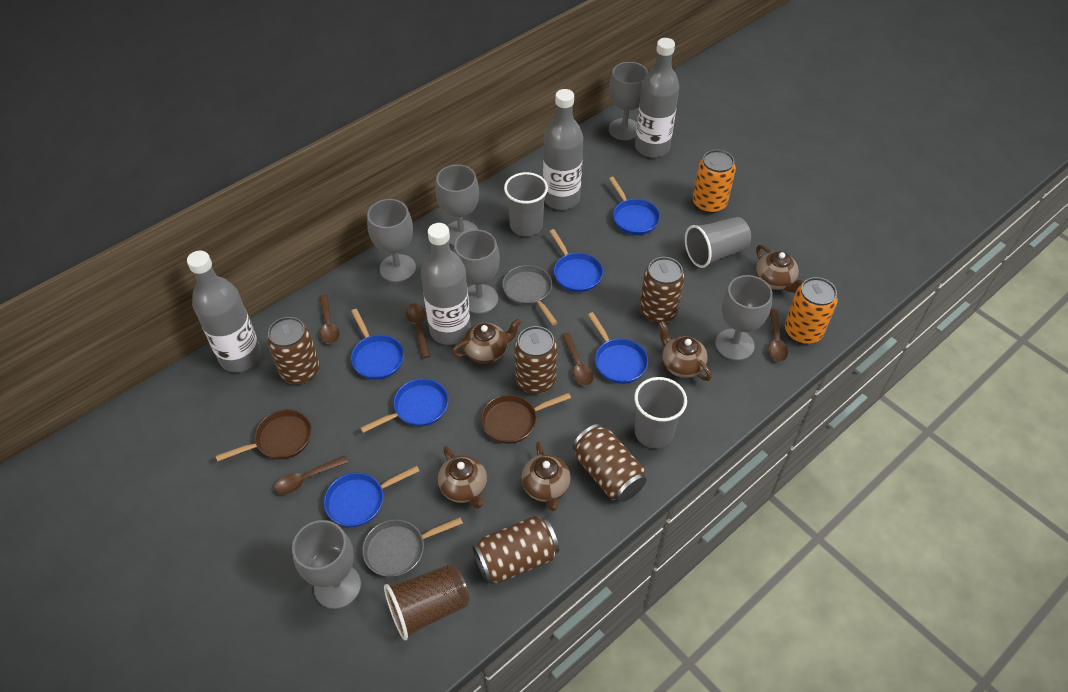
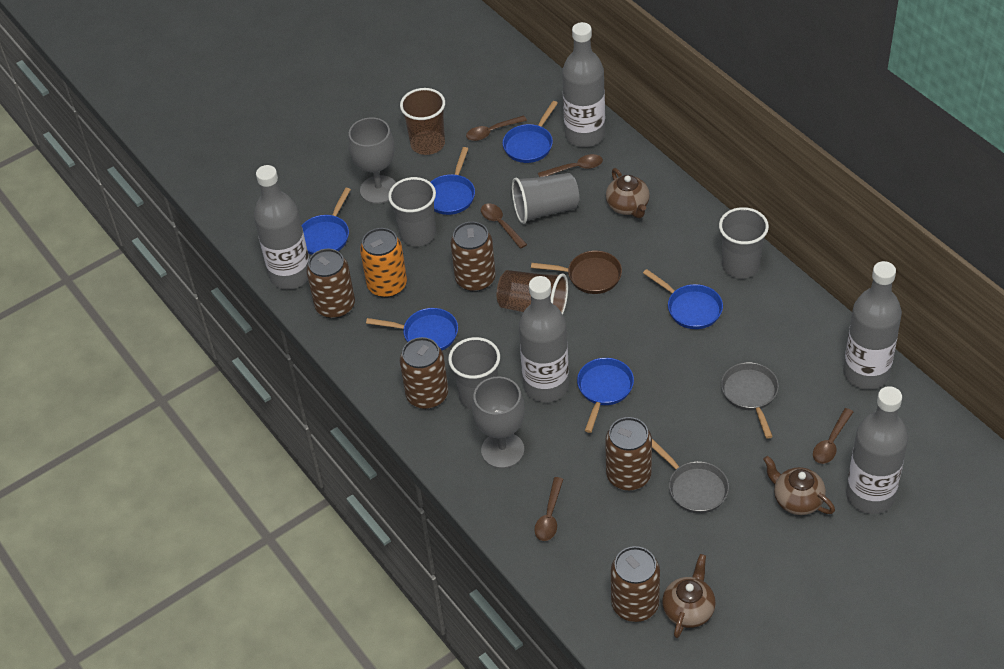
brown cup: [384,564,470,641] = 1 -> [400,88,445,155] [497,270,568,315] = 2
brown pan: [216,409,312,462] [481,393,571,444] = 2 -> [531,251,622,294] = 1
brown teapot: [438,446,487,509] [451,318,521,364] [521,441,571,511] [658,321,711,381] [756,245,804,293] = 5 -> [606,168,650,218] [662,554,716,638] [763,456,835,515] = 3
grey bottle: [187,251,261,372] [421,223,471,345] [543,89,583,210] [635,38,679,158] = 4 -> [254,165,309,289] [519,276,569,402] [562,22,605,147] [843,261,902,390] [846,386,908,514] = 5
grey cup: [504,172,548,236] [634,377,687,448] [685,217,751,268] = 3 -> [388,177,436,246] [448,337,500,410] [512,173,579,224] [719,207,769,279] = 4
grey goblet: [292,520,361,609] [367,199,416,282] [435,164,479,246] [454,229,500,314] [609,62,648,140] [715,275,773,361] = 6 -> [348,117,396,204] [472,376,525,468] = 2
orange can: [693,150,736,214] [785,277,838,344] = 2 -> [360,228,407,298] = 1

